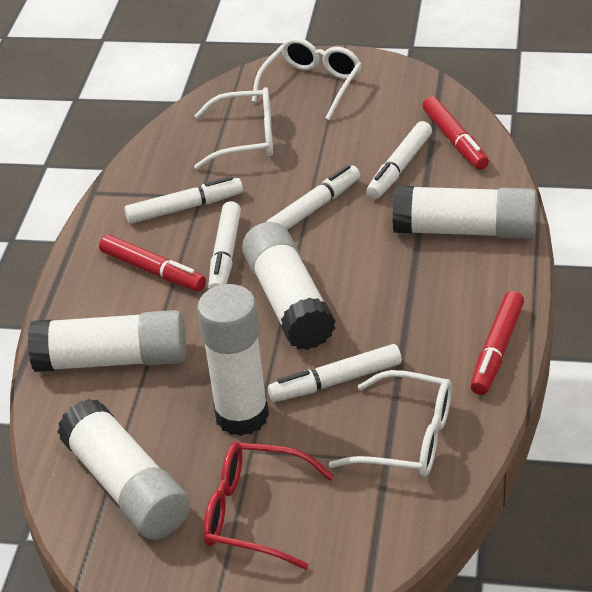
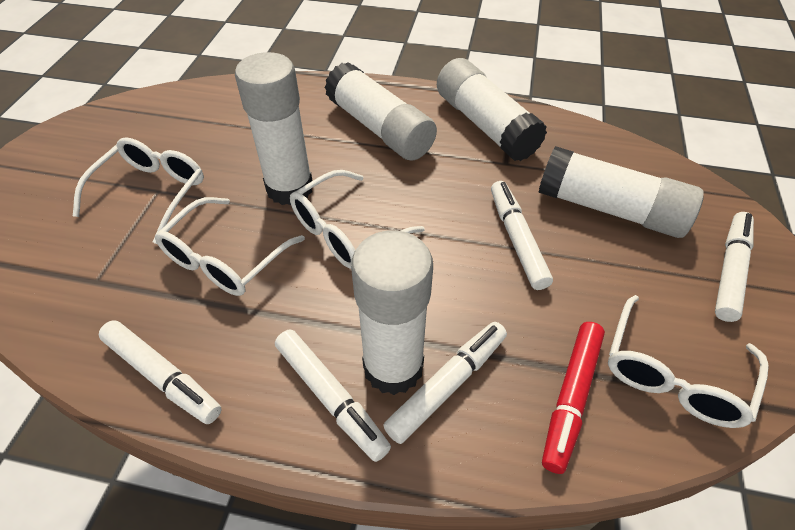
red glasses: [203,442,334,570] = 1 -> none = 0
red marker: [99,235,206,291] [422,96,489,170] [470,291,524,395] = 3 -> [542,322,605,474] = 1
white glasses: [194,87,273,170] [252,38,362,120] [329,370,452,477] = 3 -> [73,137,204,244] [155,197,305,296] [290,170,425,269] [608,295,768,428] = 4

